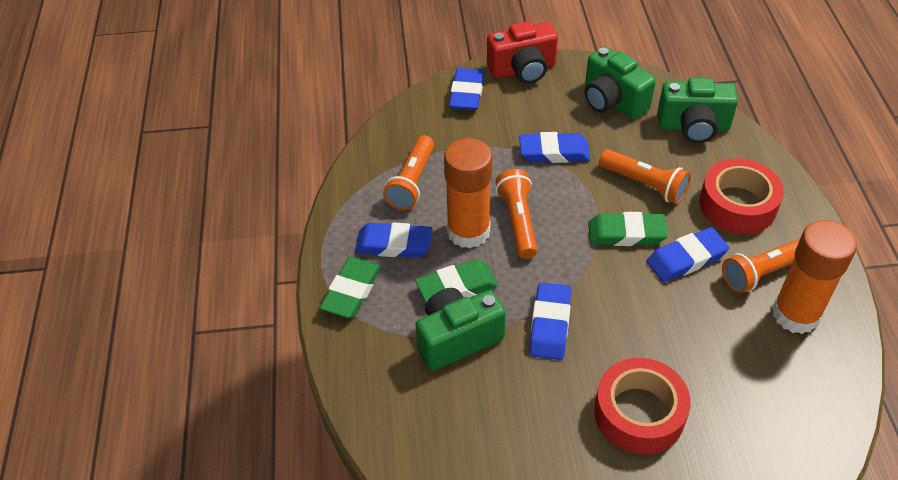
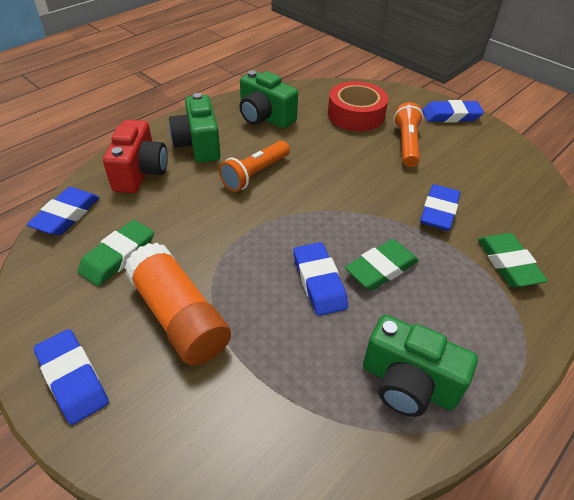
orange flashlight: [383,135,434,210] [495,169,538,259] [599,149,691,204] [722,238,800,293] = 4 -> [219,141,290,192] [393,102,424,167] = 2
orange glue stick: [444,138,493,249] [772,220,857,334] = 2 -> [124,243,231,366] = 1
red tape: [594,358,691,455] [699,158,784,234] = 2 -> [328,81,388,131] = 1

